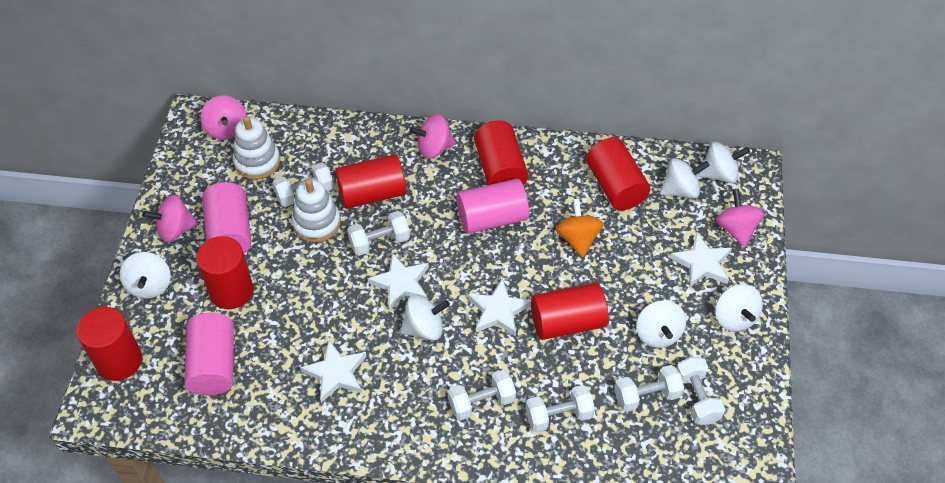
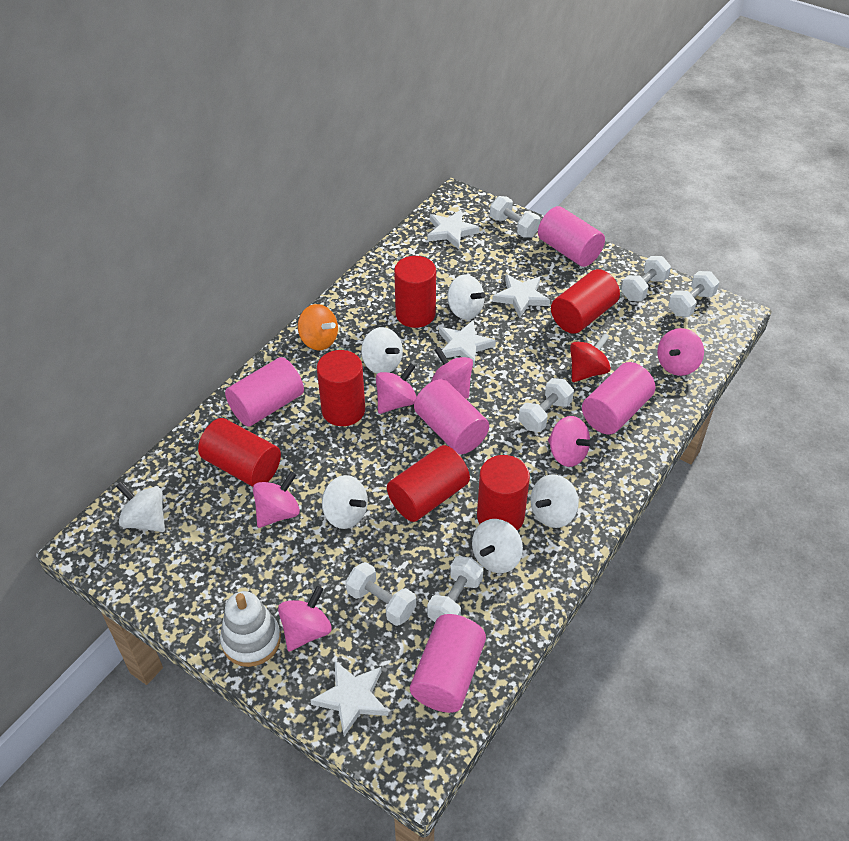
pink cylinder: [184,313,234,395] [202,182,251,253] [456,179,529,234] = 3 -> [225,357,304,427] [410,614,486,713] [414,379,489,454] [538,206,605,267] [582,362,655,434] = 5
pink spinning top: [142,195,199,242] [201,95,246,140] [409,114,456,159] [716,189,764,247] = 4 -> [253,472,300,528] [278,586,332,651] [376,363,416,414] [431,347,473,399] [548,416,594,467] [657,328,704,376] = 6
red spinning top: none = 0 -> [570,333,611,382] = 1
white stacking toy: [233,116,280,180] [292,179,341,243] = 2 -> [220,591,281,667] = 1

